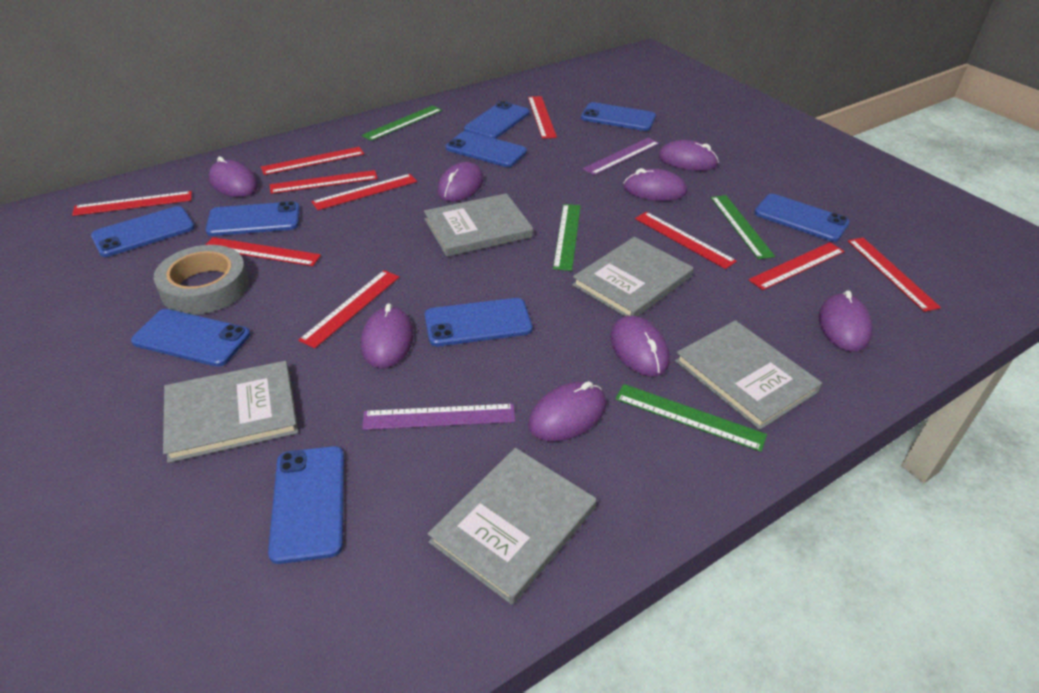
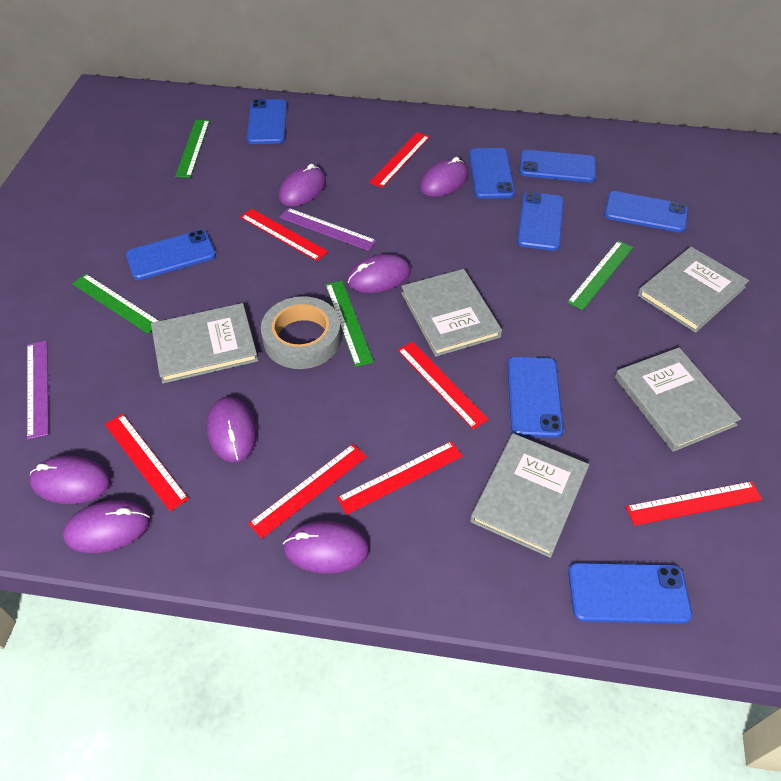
blue phone: [91,206,195,257] [131,309,250,367] [206,201,300,236] [268,446,344,564] [425,298,532,346] [446,131,527,167] [464,101,529,139] [581,102,656,131] [754,194,850,242] = 9 -> [126,230,216,280] [247,99,287,144] [469,148,515,199] [507,357,564,438] [517,192,564,251] [519,150,596,182] [568,563,692,624] [604,191,688,233] = 8
purple mouse: [209,157,258,197] [361,303,414,368] [437,162,484,202] [528,381,606,441] [610,316,669,377] [623,168,687,201] [658,140,719,171] [818,290,873,352] = 8 -> [29,456,111,504] [63,500,150,553] [207,397,257,462] [279,164,326,207] [283,521,369,574] [347,254,411,293] [420,157,468,197] = 7
red ruler: [72,191,192,216] [206,237,321,266] [261,147,364,175] [270,170,378,194] [298,270,399,348] [311,174,417,210] [528,96,557,139] [635,212,737,269] [749,242,844,290] [848,238,941,312] = 10 -> [105,414,189,511] [240,209,328,261] [248,444,367,538] [337,441,463,515] [369,132,430,188] [398,341,489,429] [626,481,762,526] = 7

